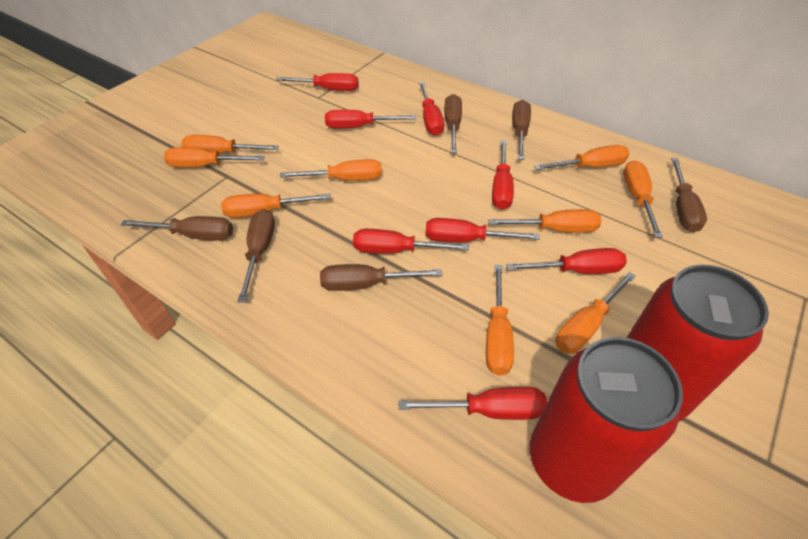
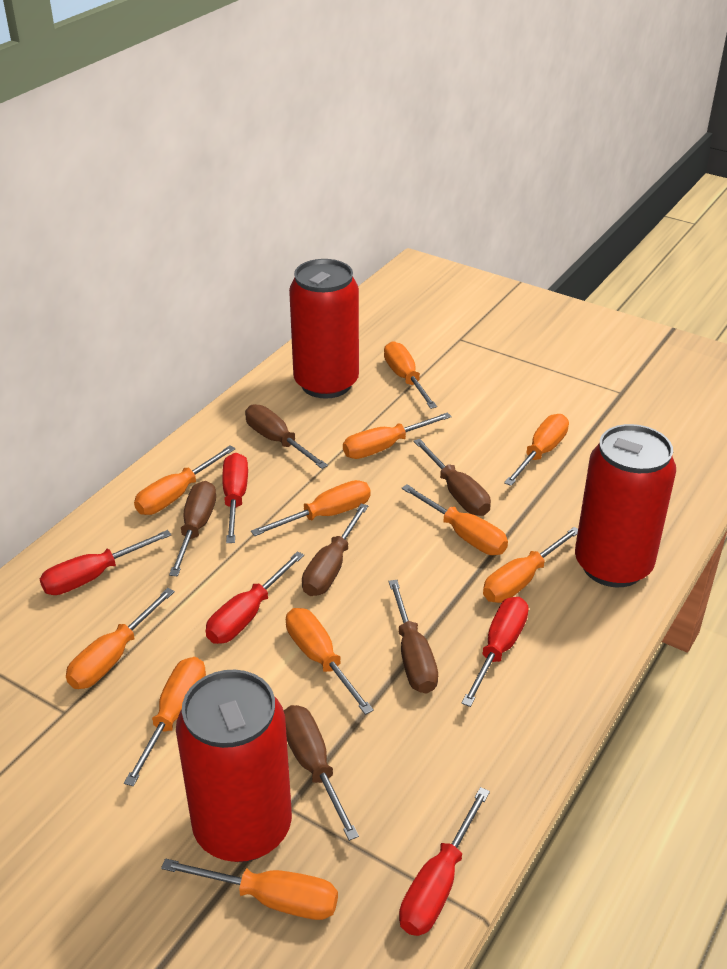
orange screwdriver: [164,147,265,168] [182,135,279,154] [221,193,331,218] [280,159,382,181] [486,265,514,375] [488,209,601,233] [534,145,629,170] [555,272,636,354] [623,160,663,238] = 9 -> [66,588,175,689] [124,657,206,786] [134,445,235,515] [161,858,338,920] [251,480,371,536] [286,608,374,715] [343,412,452,459] [384,341,437,409] [402,484,508,555] [483,527,578,603] [504,414,569,486] = 11
red can: [530,337,683,503] [626,265,769,421] = 2 -> [176,670,292,862] [289,259,359,399] [575,424,676,587] = 3
red screwdriver: [276,73,359,91] [325,110,416,129] [353,229,469,254] [399,387,547,420] [419,82,444,136] [426,218,540,242] [492,140,514,210] [506,248,627,274] = 8 -> [40,530,171,595] [206,551,304,644] [222,453,248,543] [399,787,490,936] [461,597,529,707] = 5

